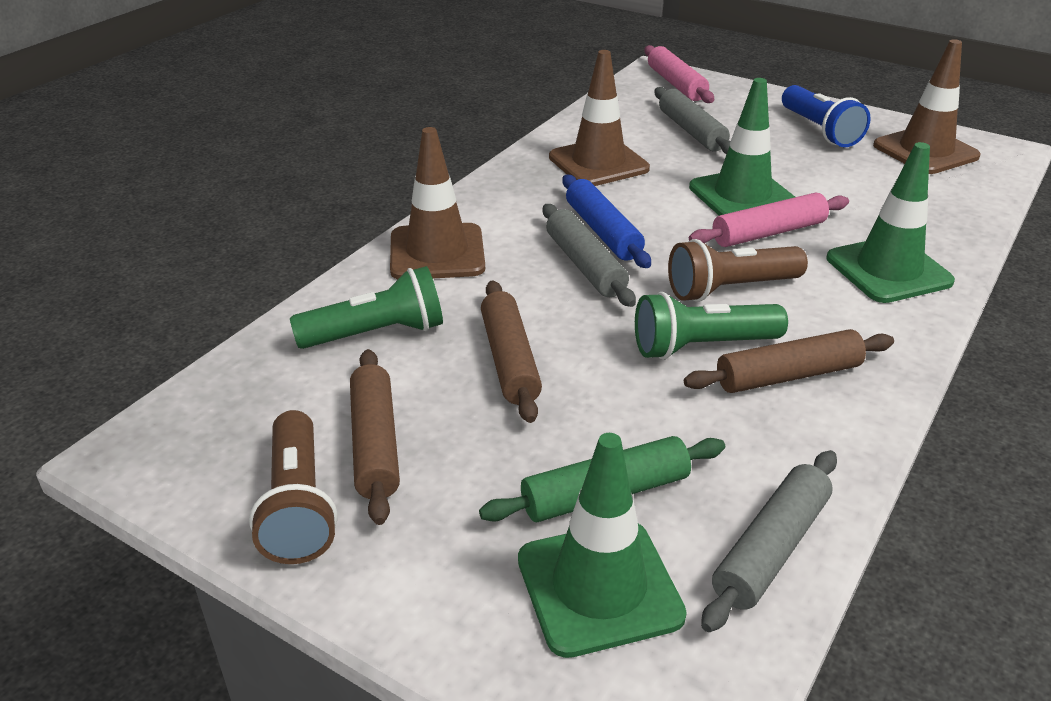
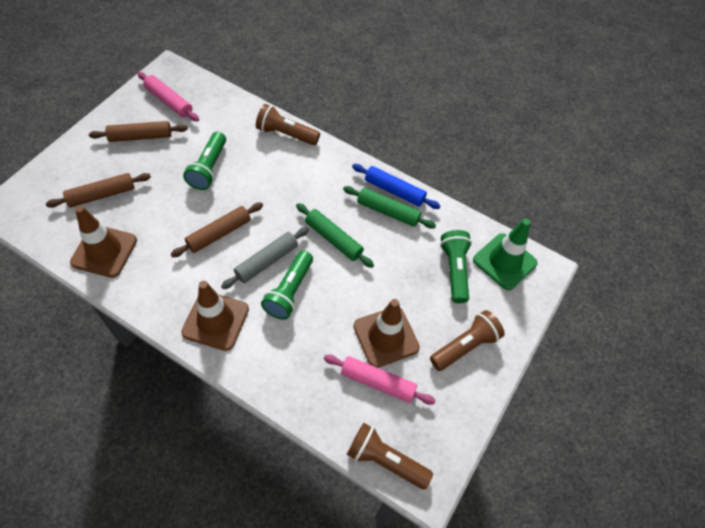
blue flashlight: [782,85,871,147] = 1 -> none = 0
brown flashlight: [249,410,338,564] [668,239,808,302] = 2 -> [256,104,320,145] [347,423,433,490] [430,310,505,371] = 3
green flashlight: [290,266,443,349] [635,292,788,360] = 2 -> [183,132,226,190] [261,251,313,320] [440,230,472,303] = 3
green rolling pin: [479,436,725,522] = 1 -> [296,203,374,268] [343,186,436,229] = 2
green traffic cone: [518,433,687,658] [689,78,795,216] [826,142,955,303] = 3 -> [473,219,538,290] = 1
grey rolling pin: [543,204,636,307] [655,87,730,154] [701,450,837,632] = 3 -> [221,227,309,289] = 1

